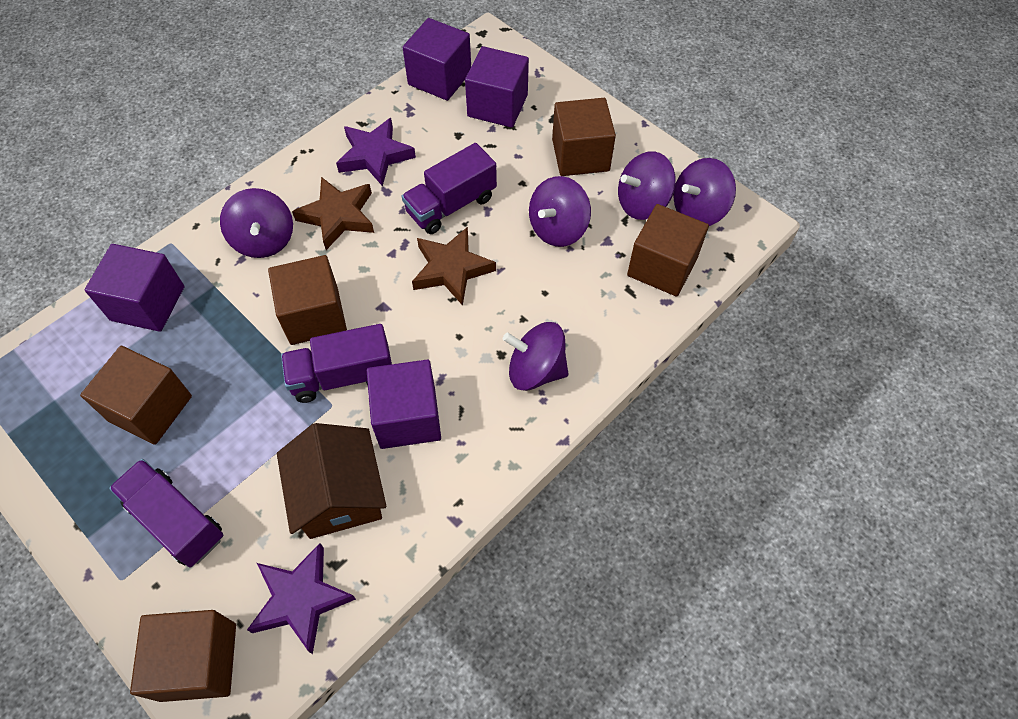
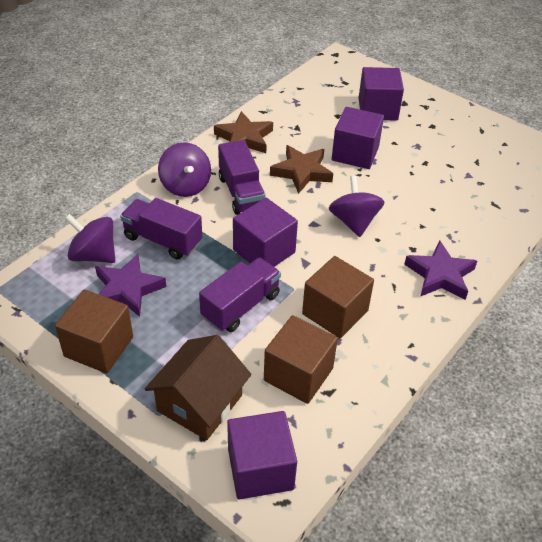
brown cube: [80,346,192,445] [130,610,236,702] [268,255,347,345] [552,98,616,176] [627,204,709,297] = 5 -> [55,289,133,374] [264,315,338,404] [302,256,374,338] = 3
purple spinning top: [220,188,293,258] [503,322,569,391] [529,176,591,247] [618,151,676,220] [673,158,736,226] = 5 -> [65,214,115,263] [158,142,211,197] [329,175,384,237] = 3

